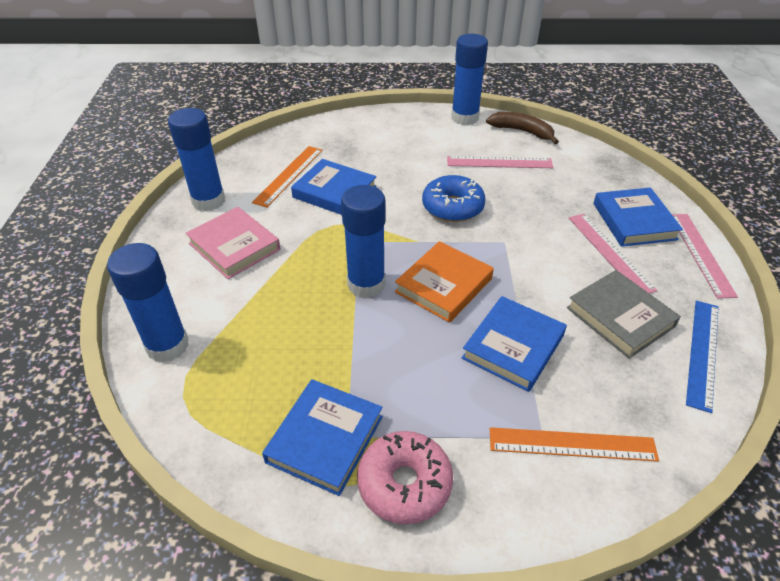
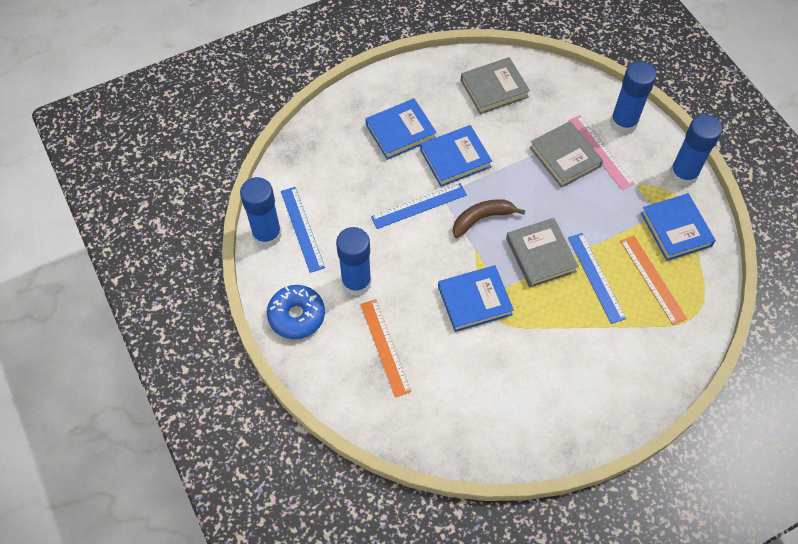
blue ruler: [686,301,719,413] = 1 -> [281,187,325,273] [371,183,467,229] [568,233,626,324] = 3
grey book: [567,270,681,359] = 1 -> [461,57,530,114] [506,218,579,287] [529,121,603,188] = 3
orange book: [395,241,494,323] = 1 -> none = 0
pink book: [186,207,280,279] = 1 -> none = 0
pink donut: [357,431,453,524] = 1 -> none = 0
pink ruler: [447,156,553,168] [569,213,657,294] [672,214,738,299] = 3 -> [568,115,635,190] = 1

